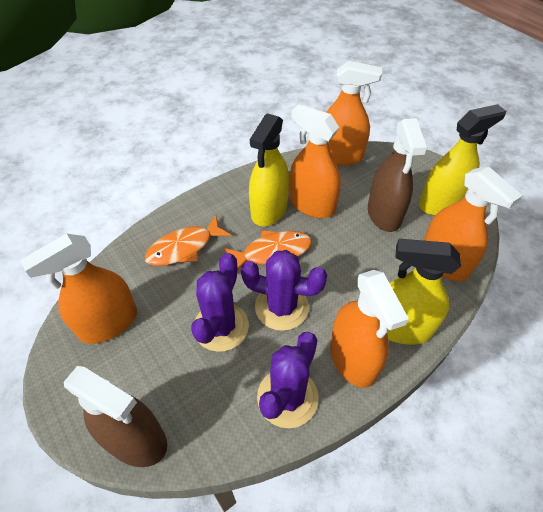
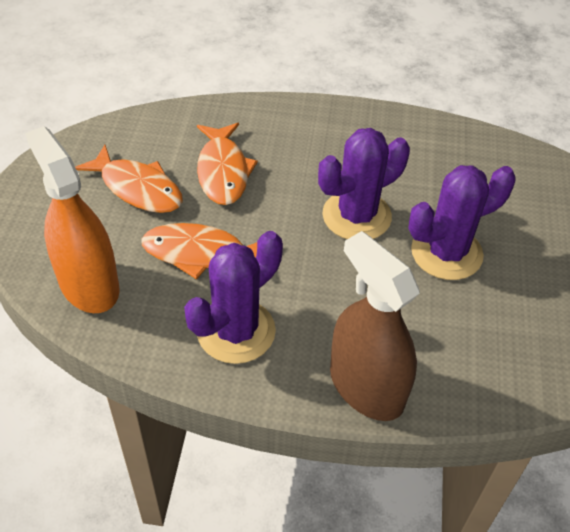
brown spray bottle: [64,366,167,467] [368,118,427,232] = 2 -> [330,231,420,421] = 1
orange fish: [144,215,232,266] [224,230,312,270] = 2 -> [75,145,183,213] [141,223,257,279] [197,123,258,205] = 3
orange spray bottle: [20,234,137,344] [290,104,341,218] [326,61,382,166] [330,270,409,388] [424,166,523,282] = 5 -> [25,126,120,313] = 1
yellow spray bottle: [249,113,289,226] [387,239,461,345] [419,104,506,215] = 3 -> none = 0

